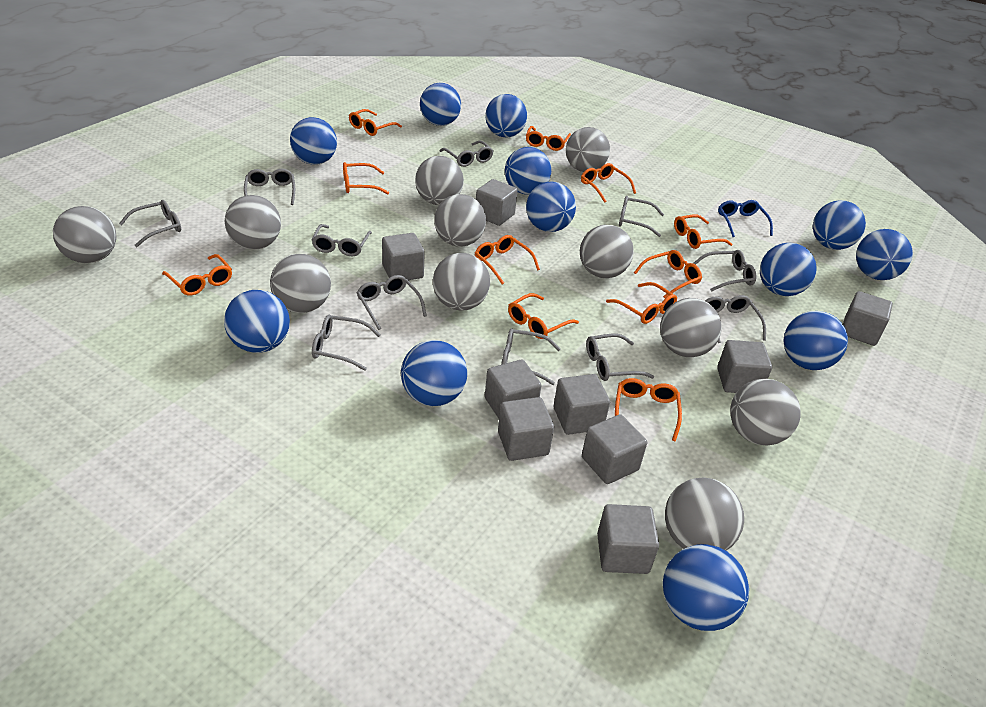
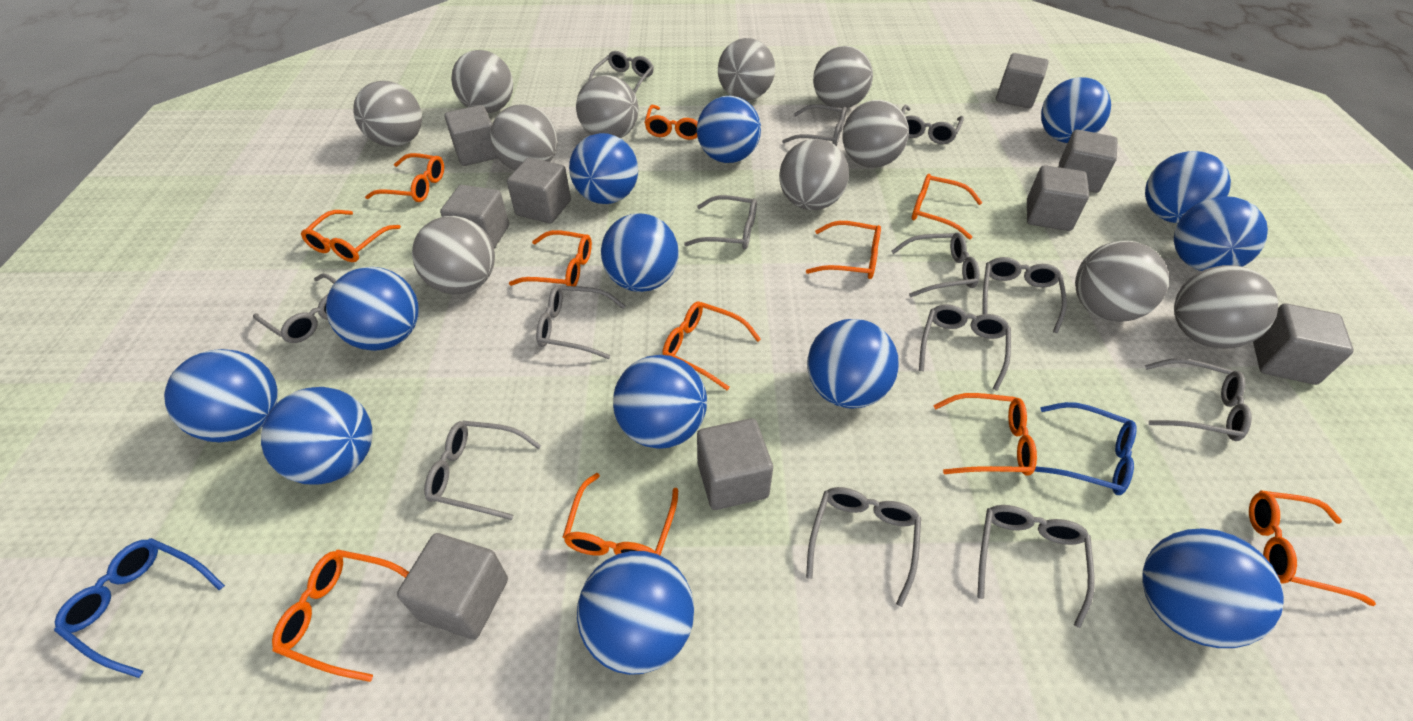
blue ball: [224,290,290,353] [290,117,337,165] [401,340,467,406] [420,83,461,126] [485,94,527,137] [505,147,551,195] [526,182,576,232] [663,544,749,631] [760,243,816,296] [784,311,848,370] [813,200,866,250] [856,229,913,280] = 12 -> [164,349,278,442] [261,387,372,485] [326,267,419,351] [569,133,638,204] [577,551,694,675] [601,213,679,292] [613,355,707,449] [697,96,761,163] [807,319,899,409] [1041,77,1111,143] [1142,528,1284,648] [1145,151,1231,223] [1174,196,1268,271] = 13
blue glasses: [718,200,773,237] = 1 -> [54,538,225,678] [1034,402,1137,495] = 2
grey glasses: [119,200,181,247] [244,169,295,205] [312,224,372,256] [312,315,381,371] [357,275,427,330] [440,141,493,167] [501,328,561,385] [586,334,654,381] [619,196,664,237] [693,250,756,292] [705,295,766,343] = 11 -> [253,273,337,343] [424,421,541,520] [536,285,626,359] [589,51,654,93] [684,195,757,249] [782,104,847,146] [806,487,921,607] [891,233,980,297] [902,105,964,144] [919,304,1011,391] [977,505,1095,628] [983,257,1067,333] [1145,358,1252,441] = 13

